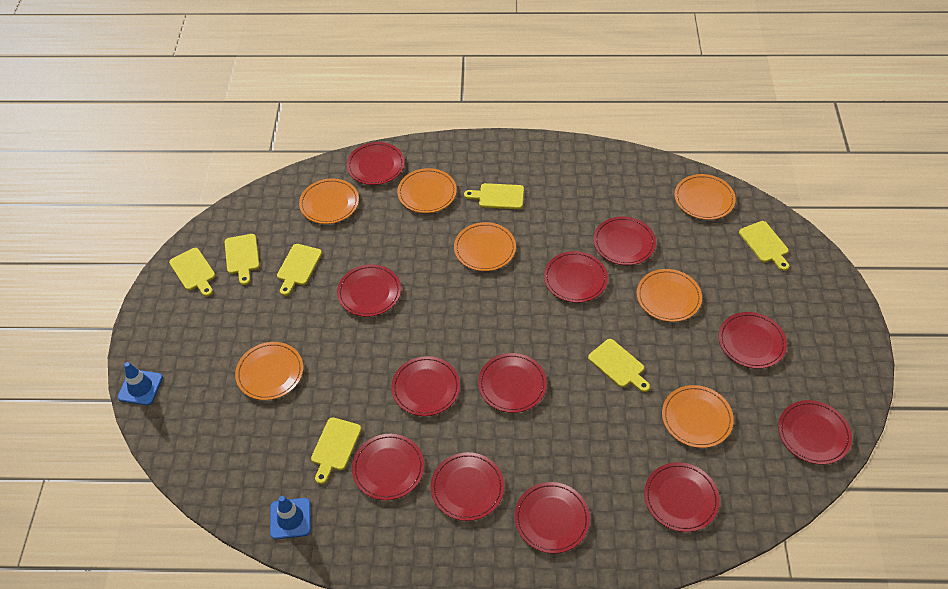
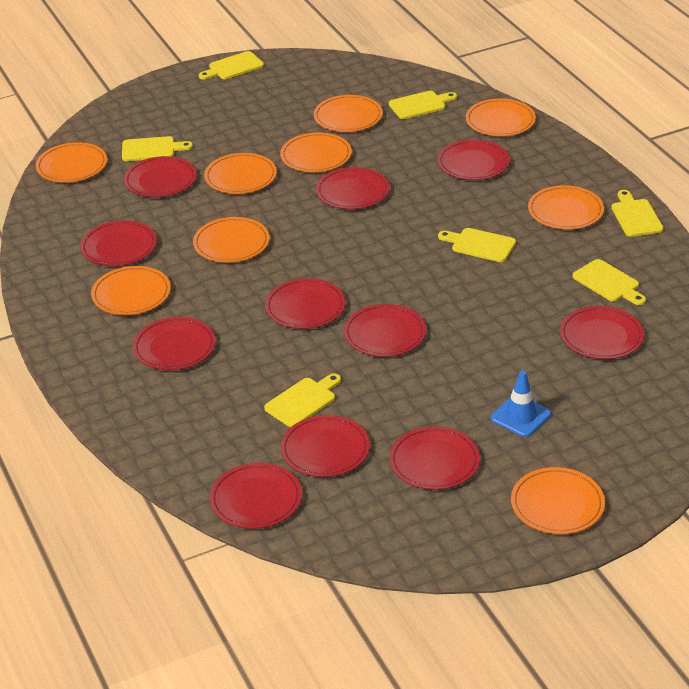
blue traffic cone: [118,362,163,405] [270,496,311,539] = 2 -> [491,371,551,437] = 1
orange plate: [235,342,303,400] [299,178,359,224] [397,168,457,213] [454,222,516,271] [637,269,702,322] [662,385,734,448] [675,174,736,220] = 7 -> [36,142,107,183] [91,266,171,315] [193,217,270,263] [204,153,277,194] [280,133,352,172] [314,95,383,132] [466,99,536,136] [511,467,605,534] [528,185,604,230] = 9
red plate: [337,264,401,317] [347,142,405,185] [352,434,424,500] [391,356,460,416] [431,452,504,521] [478,353,547,413] [515,482,590,553] [544,251,608,303] [593,217,656,265] [644,462,720,532] [719,312,787,369] [778,400,852,465] = 12 -> [80,220,157,266] [124,156,197,198] [133,317,216,370] [210,463,302,529] [265,278,346,329] [281,415,370,477] [316,167,390,209] [344,304,426,357] [389,426,480,490] [437,139,510,180] [560,306,644,359] = 11

